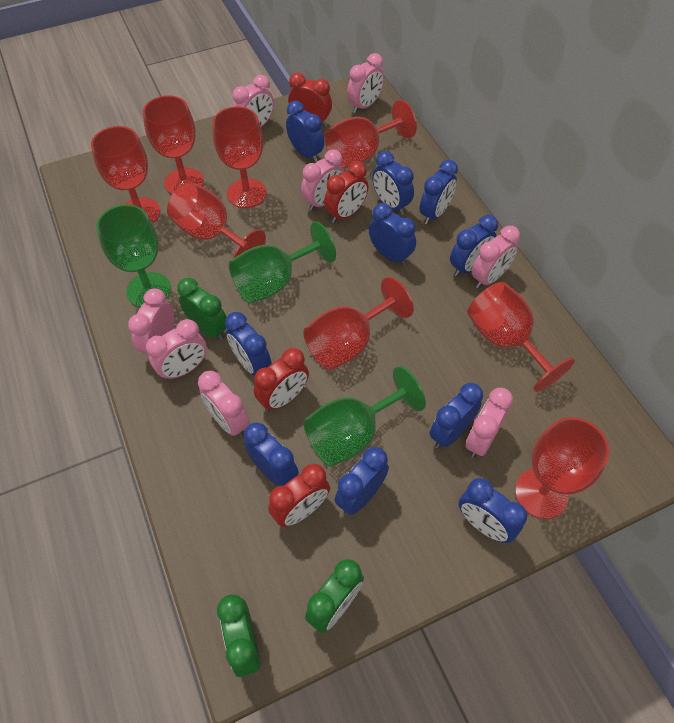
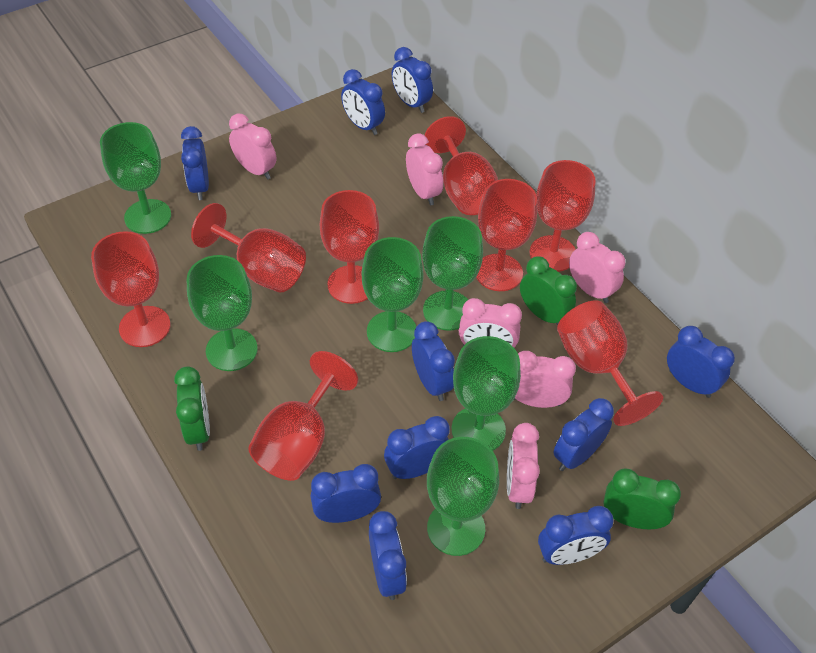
green goblet: [96,204,171,307] [229,222,336,304] [303,366,426,467] = 3 -> [100,122,171,234] [187,255,258,371] [362,237,424,352] [422,216,483,331] [427,437,499,556] [452,336,521,451] = 6
pink clock: [128,288,174,354] [146,319,207,380] [198,371,249,437] [233,75,274,127] [301,150,344,211] [347,53,384,113] [466,388,513,458] [472,226,520,289] = 8 -> [229,113,276,180] [406,133,443,205] [459,298,522,348] [507,423,540,509] [514,351,576,408] [569,232,625,303] = 6
red clock: [254,348,309,411] [268,464,330,527] [288,72,332,127] [324,161,368,223] = 4 -> none = 0

